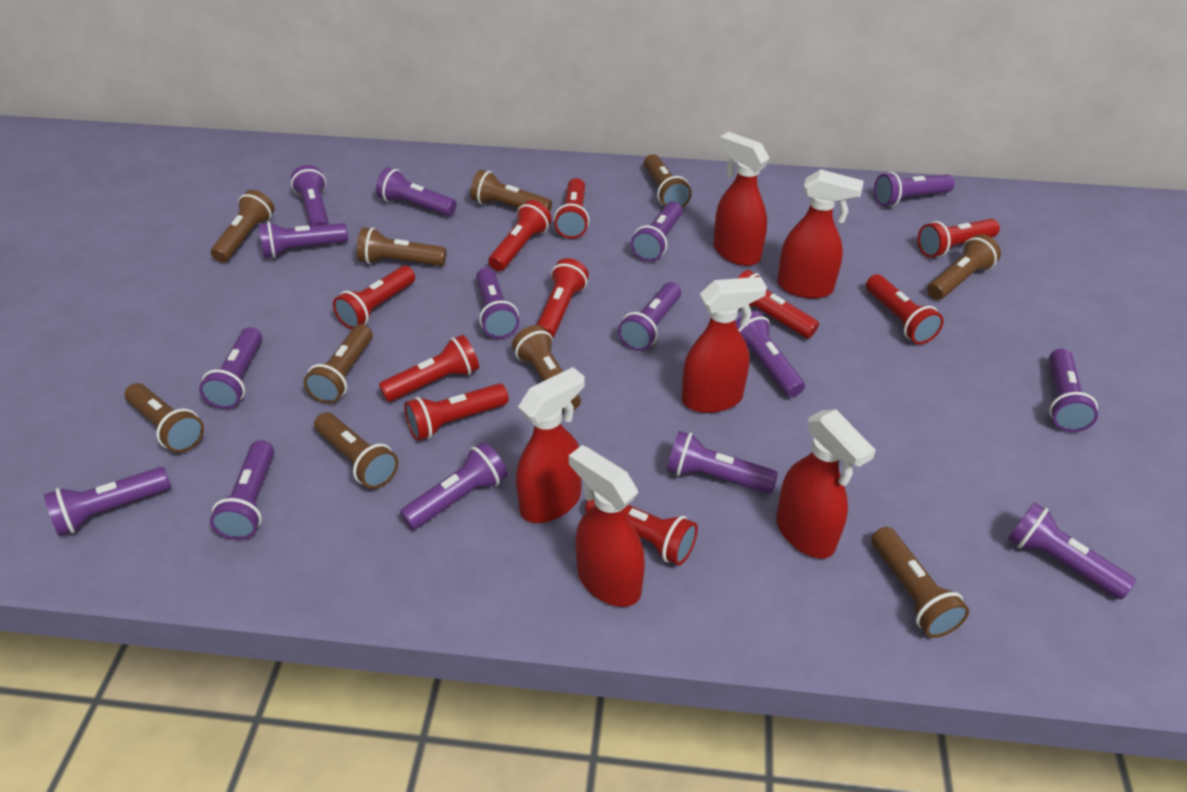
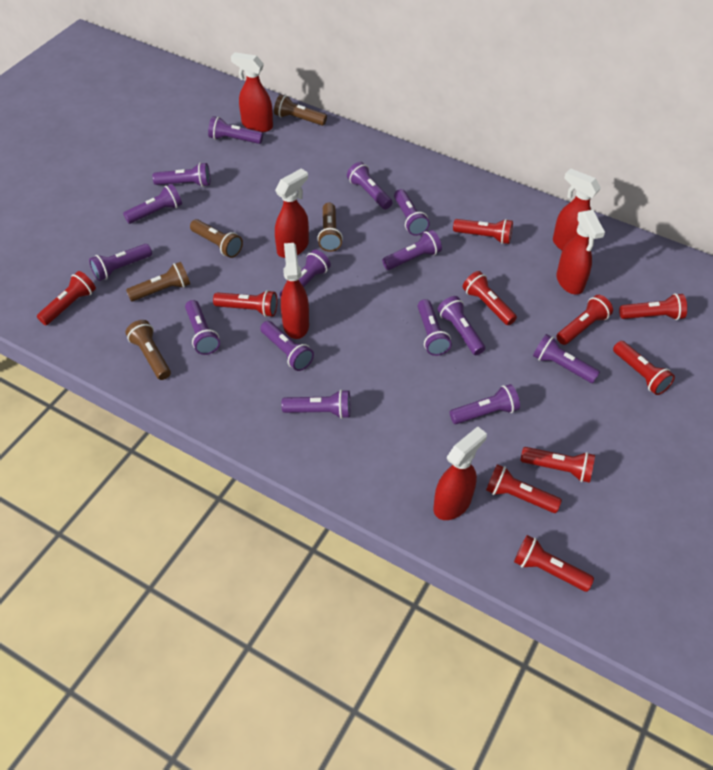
brown flashlight: [125,383,204,453] [211,190,274,262] [304,324,373,404] [314,412,398,489] [357,227,447,266] [470,170,552,212] [512,325,581,411] [644,154,692,208] [871,527,969,638] [927,234,1001,300] = 10 -> [126,262,190,301] [126,320,171,380] [190,219,243,258] [274,94,327,126] [317,203,343,252] = 5

